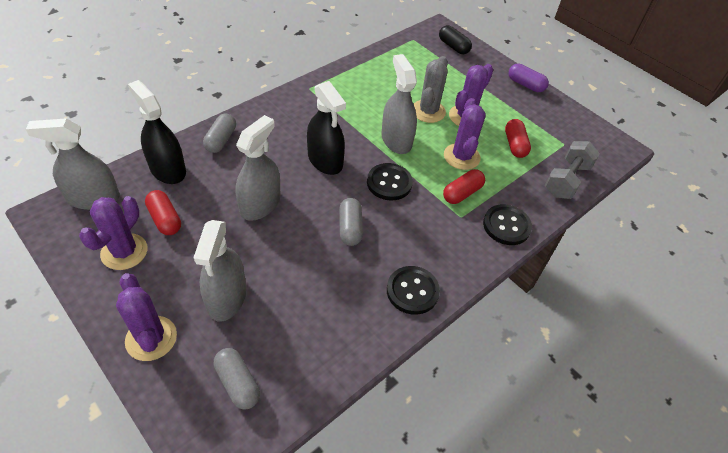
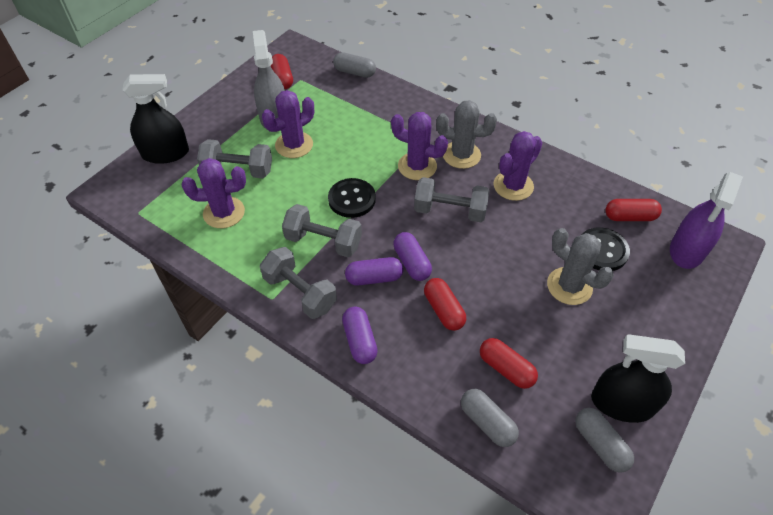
black button: [367,163,413,200] [387,266,440,315] [483,204,532,245] = 3 -> [328,178,376,218] [582,227,630,271] = 2
black capsule: [439,25,472,54] = 1 -> none = 0
grey cactus: [414,56,448,123] = 1 -> [436,100,497,169] [547,228,614,305] = 2
grey dumbbell: [545,141,600,199] = 1 -> [197,139,272,178] [260,247,337,319] [282,204,362,257] [414,177,490,222] = 4
grey spray bottle: [26,118,120,210] [194,220,246,321] [235,115,280,221] [381,54,417,154] = 4 -> [253,30,285,132] = 1
purple capsule: [508,64,549,92] = 1 -> [342,307,378,364] [345,257,403,286] [393,232,432,281] = 3
purple spray bottle: none = 0 -> [670,172,743,269] = 1
red capsule: [145,190,181,235] [443,169,485,204] [505,119,531,158] = 3 -> [271,54,293,89] [424,278,466,331] [480,338,538,389] [605,199,662,221] = 4

